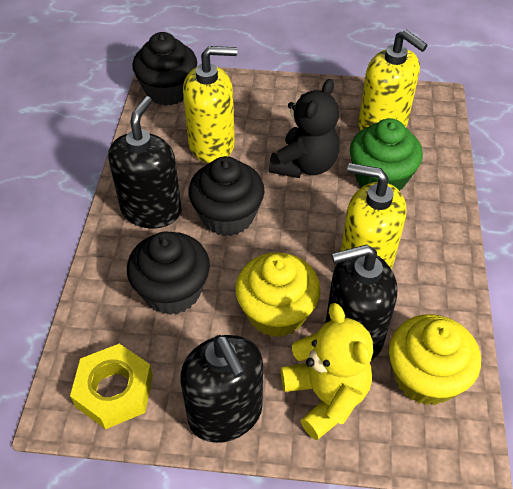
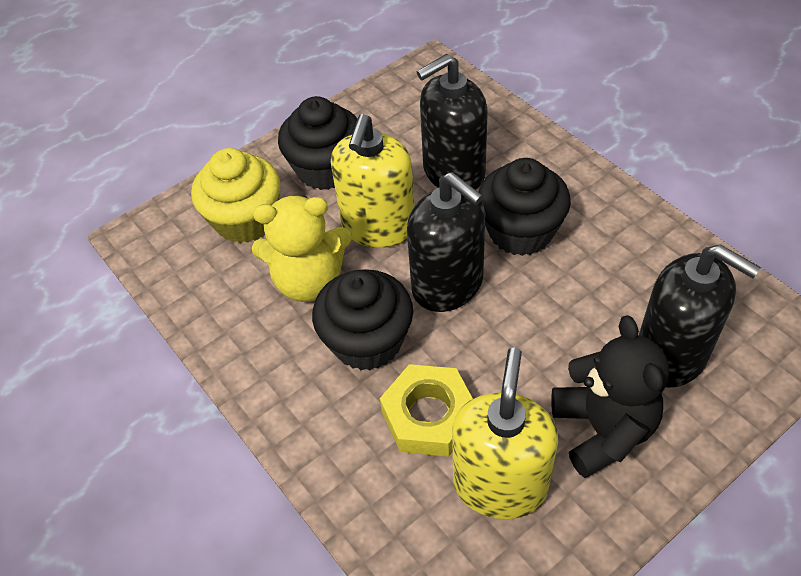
green cupcake: [350,118,423,191] = 1 -> none = 0
yellow cupcake: [236,252,321,338] [389,314,481,405] = 2 -> [191,148,280,243] = 1
yellow soap dispenser: [183,46,237,163] [340,163,406,270] [358,29,428,131] = 3 -> [331,114,415,248] [452,348,558,519] = 2

